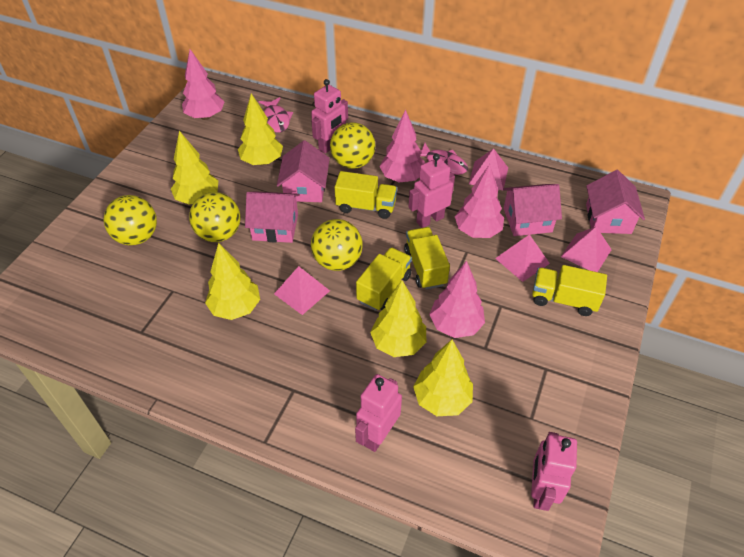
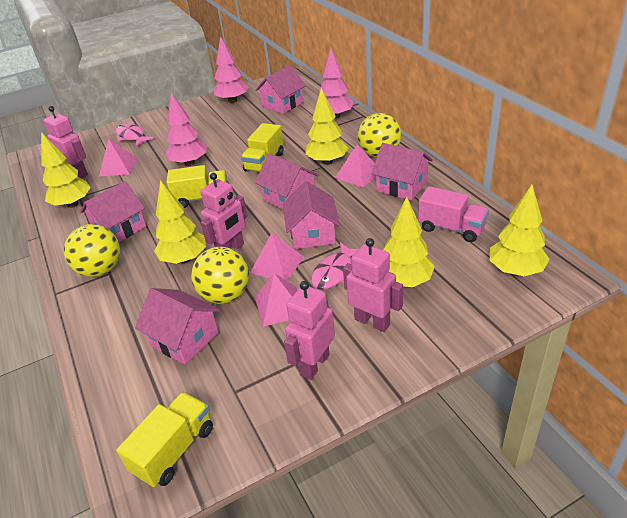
pink house: [245,191,300,243] [277,140,330,202] [503,184,562,236] [586,170,645,234] = 4 -> [80,181,146,242] [135,288,220,365] [255,153,319,210] [256,65,306,114] [283,181,340,249] [371,143,433,200] = 6
pink tree: [182,49,225,120] [379,110,425,183] [429,261,485,338] [455,164,504,238] = 4 -> [166,93,207,166] [213,36,248,103] [319,48,354,119] = 3
pink truck: none = 0 -> [418,186,489,242] = 1
yellow ball: [104,195,157,245] [189,192,241,242] [311,219,363,271] [330,123,375,169] = 4 -> [64,224,120,277] [191,247,249,304] [358,113,401,157] = 3
yellow truck: [335,171,397,219] [356,247,412,311] [404,227,450,290] [532,265,607,316] = 4 -> [116,392,213,487] [166,165,228,208] [241,123,283,172] = 3

